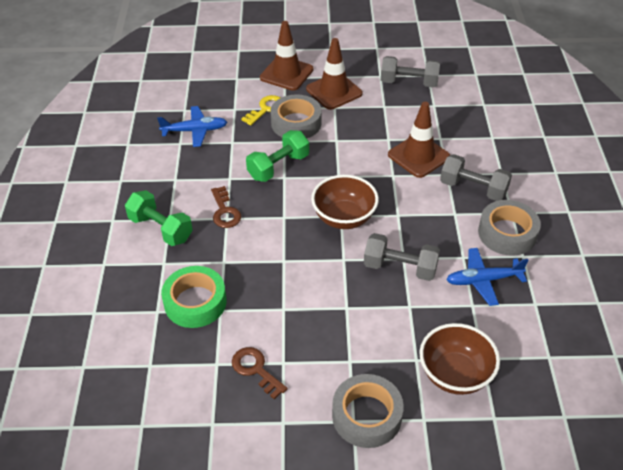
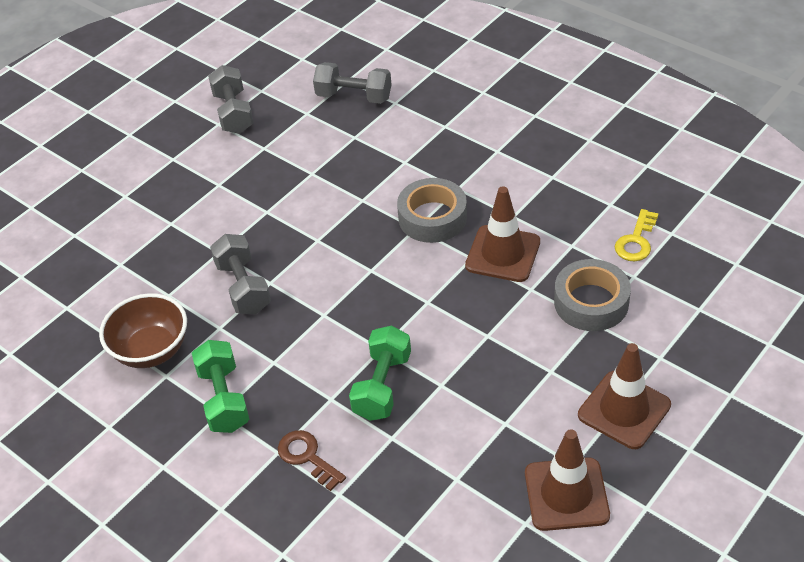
blue plane: [157,106,227,147] [446,248,528,306] = 2 -> none = 0
brown bowl: [311,175,379,229] [420,323,500,395] = 2 -> [99,293,187,368] = 1
brown key: [211,186,241,228] [232,347,287,399] = 2 -> [278,430,346,491] = 1
green tape: [161,266,226,328] = 1 -> none = 0
grey tape: [270,94,322,138] [332,374,404,448] [478,200,541,256] = 3 -> [397,178,467,243] [554,259,631,331] = 2

